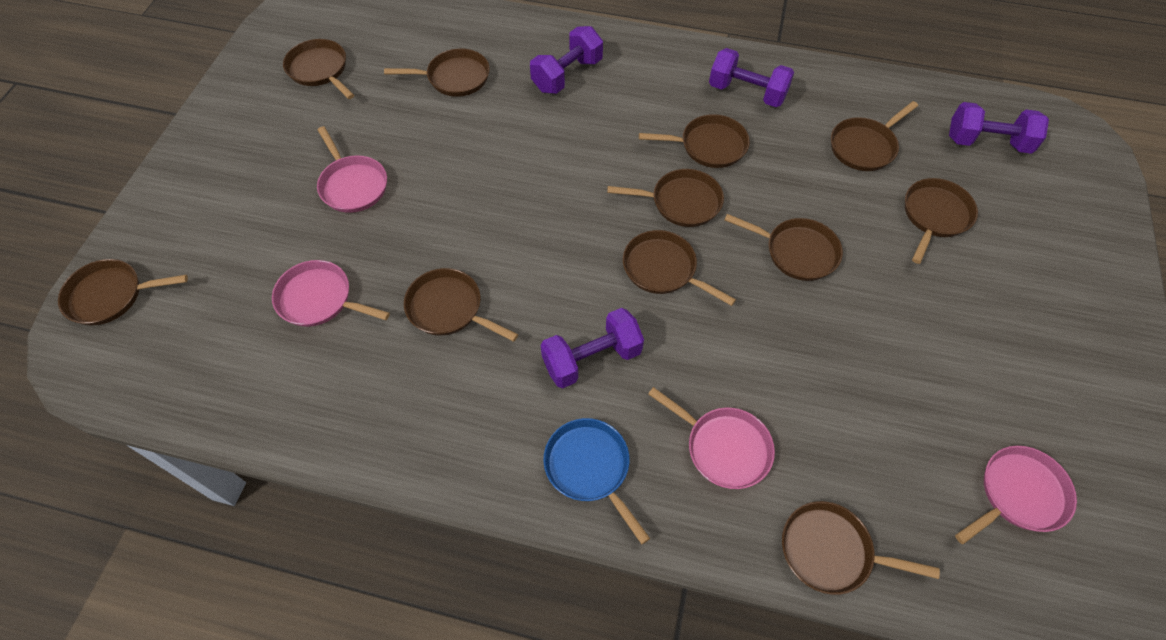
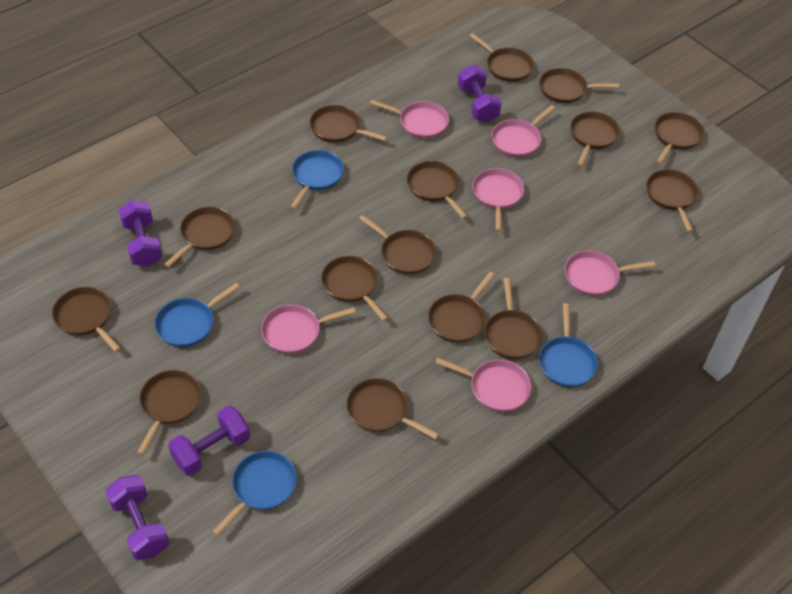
blue pan: [543,418,650,545] = 1 -> [155,283,240,347] [213,451,297,536] [290,150,344,209] [539,303,598,387] = 4
brown pan: [58,259,188,326] [283,39,354,99] [384,49,490,97] [404,268,518,342] [607,169,724,227] [623,230,736,306] [639,114,750,168] [724,214,843,281] [782,501,940,595] [831,101,918,171] [905,178,978,264] = 11 -> [52,287,121,352] [137,370,201,455] [164,207,235,267] [310,105,387,143] [321,256,388,321] [347,378,439,440] [359,215,436,275] [407,161,467,219] [428,272,495,343] [470,33,534,82] [485,278,542,359] [539,68,619,103] [570,112,620,166] [646,169,698,233] [655,112,704,164] = 15
pink pan: [272,260,390,327] [317,126,387,213] [648,387,775,489] [955,446,1077,544] = 4 -> [261,304,356,354] [370,100,449,139] [435,358,531,412] [472,168,524,232] [491,105,555,157] [565,250,655,296] = 6

